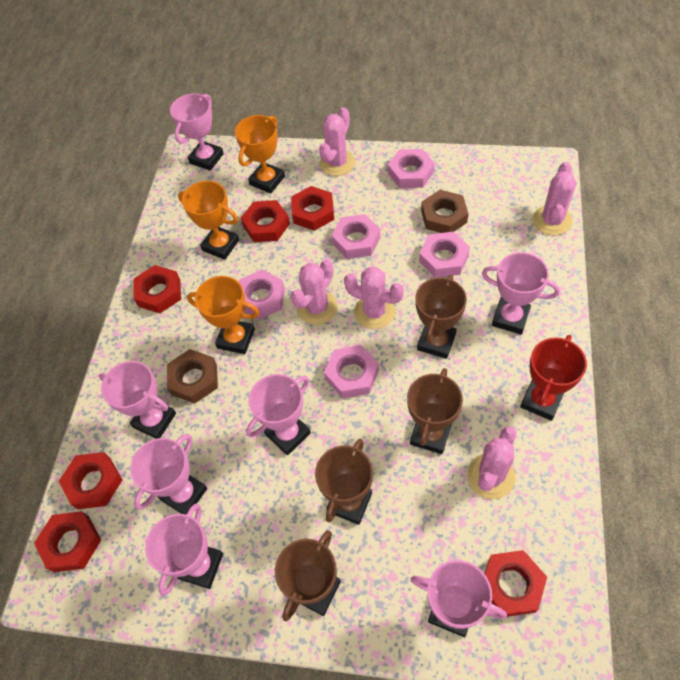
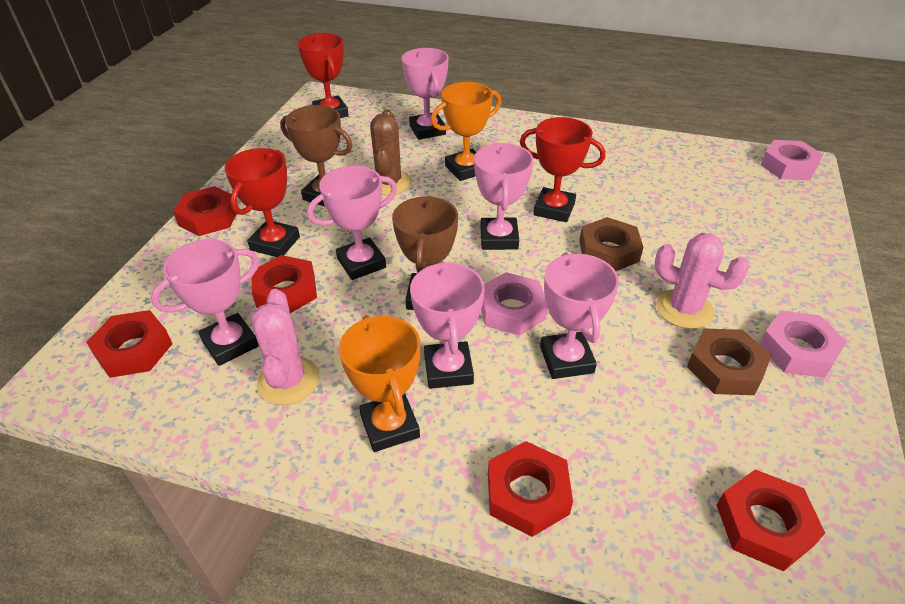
brown cactus: none = 0 -> [370,109,411,195] = 1
brown trophy: [275,530,341,621] [315,439,373,525] [407,368,463,454] [415,275,467,359] = 4 -> [280,105,353,206] [392,196,458,310] = 2
orange trophy: [178,181,239,260] [187,276,260,354] [235,115,285,194] = 3 -> [339,315,420,452] [431,82,501,181] = 2
pink cactus: [291,259,338,325] [319,107,355,176] [344,267,404,329] [467,427,516,499] [533,162,576,235] = 5 -> [251,289,320,405] [655,233,749,329] = 2
pink nut: [239,270,285,320] [324,345,379,398] [331,214,380,259] [388,149,434,188] [419,232,470,278] = 5 -> [481,272,548,336] [760,311,847,378] [761,140,823,181] = 3
pink trophy: [99,361,176,439] [130,434,207,514] [145,503,223,596] [170,94,224,171] [246,374,311,455] [410,560,507,637] [482,252,560,334] = 7 -> [151,239,259,366] [307,166,397,280] [402,48,449,140] [410,261,485,389] [474,143,533,250] [540,252,619,379] = 6
red nut: [34,511,101,572] [59,452,123,509] [134,265,181,313] [241,200,290,242] [291,186,334,231] [484,550,547,617] = 6 -> [86,310,172,378] [173,186,238,236] [252,255,317,313] [488,441,573,537] [717,469,825,571] = 5
red trophy: [520,335,587,421] = 1 -> [225,148,300,257] [298,33,349,118] [520,117,605,222] = 3

